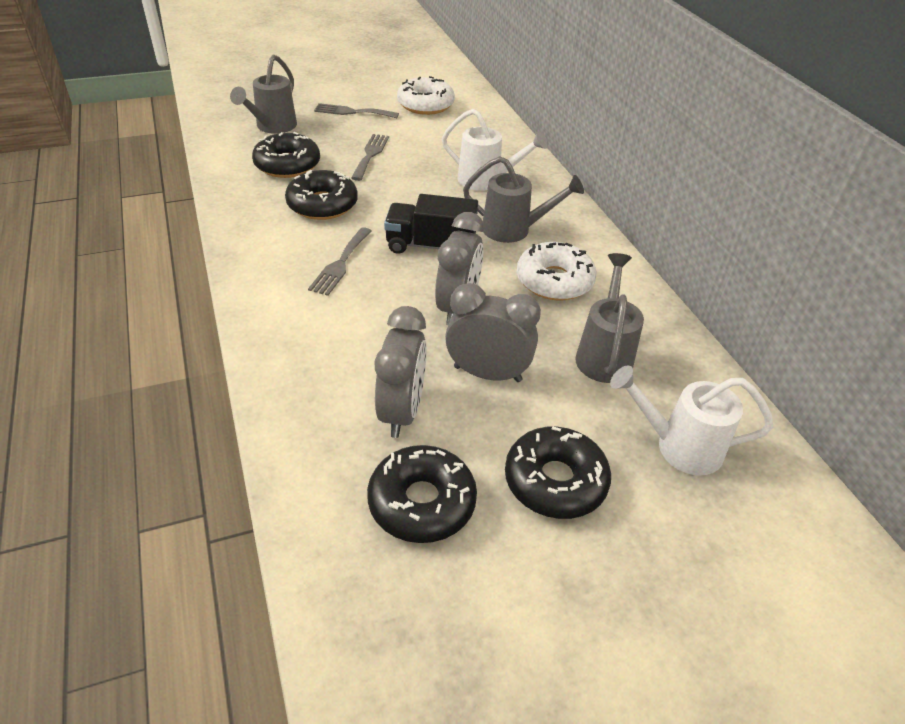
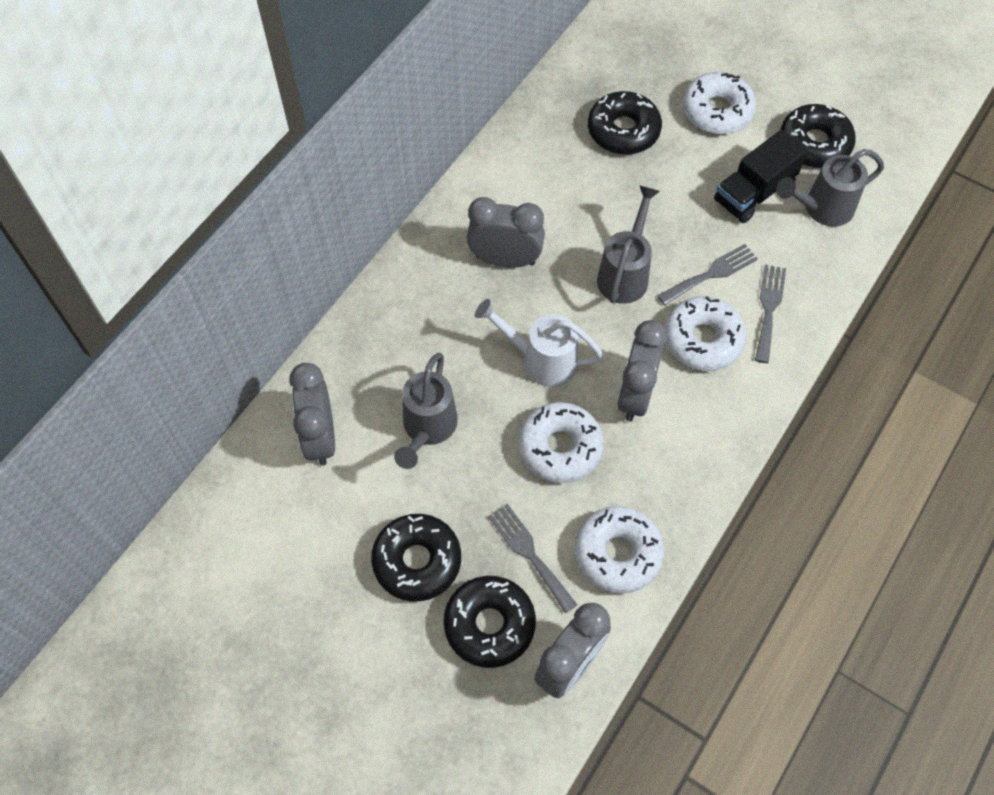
grey clock: [375,306,426,438] [435,212,484,325] [445,283,541,382] = 3 -> [289,363,335,466] [467,197,545,268] [534,603,611,698] [617,320,668,422] = 4
white donut: [397,76,455,115] [517,242,597,301] = 2 -> [518,402,604,483] [574,506,664,594] [665,296,747,371] [682,72,756,134] = 4
white watering can: [442,109,548,191] [610,365,773,475] = 2 -> [475,299,604,387] = 1

